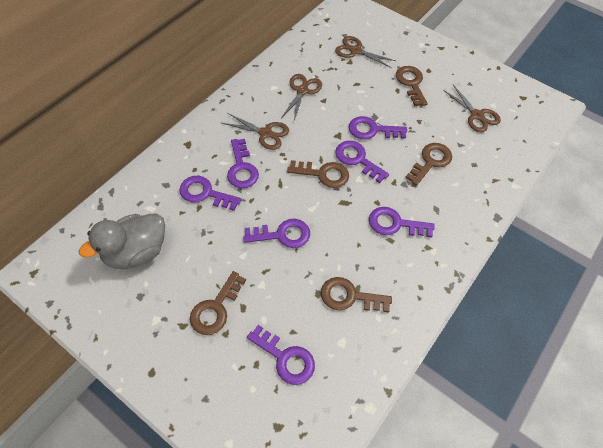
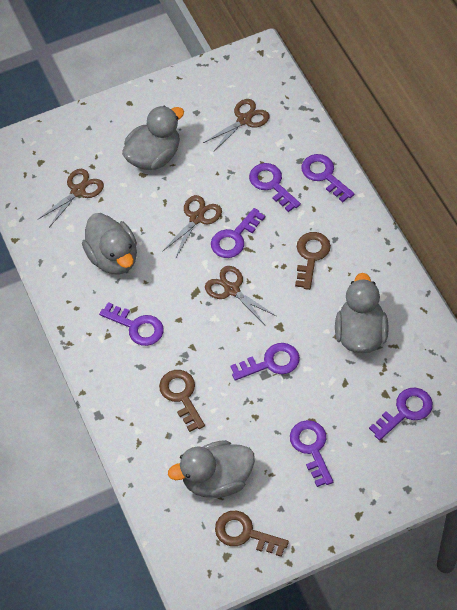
brown key: [190,271,246,335] [287,160,349,188] [321,277,392,312] [396,66,428,106] [405,143,452,186] = 5 -> [159,370,205,432] [215,511,289,557] [295,232,331,290] = 3
grey duck: [79,213,165,269] = 1 -> [82,213,137,275] [122,106,184,170] [168,440,255,498] [335,273,389,353] = 4

